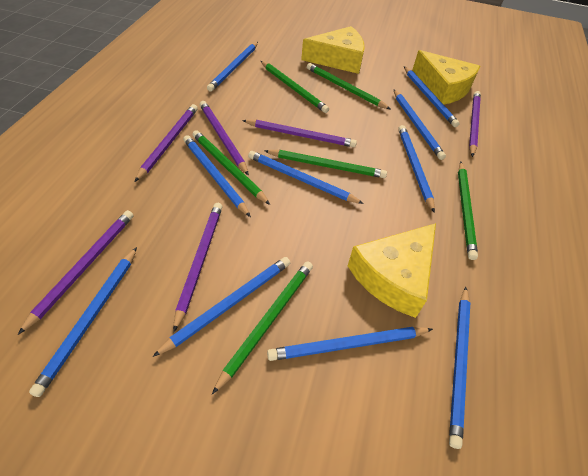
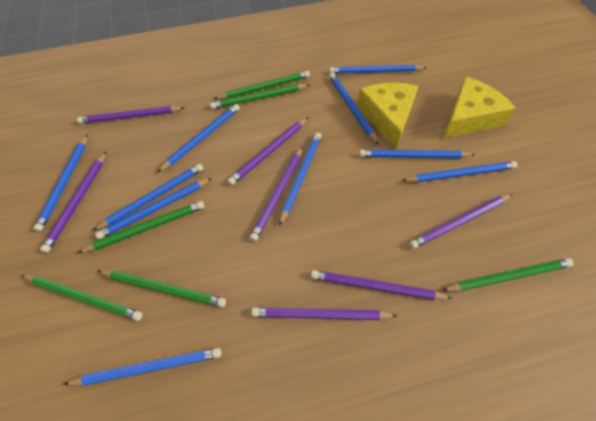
purple pencil: [18,210,134,335] [135,104,198,182] [173,203,222,332] [200,101,249,175] [242,120,357,147] [469,91,481,157] = 6 -> [40,152,106,253] [77,106,184,124] [227,117,308,185] [250,146,303,241] [251,307,398,320] [311,270,453,300] [409,194,513,249] = 7
yellow cheese: [301,26,365,74] [348,223,436,318] [412,50,480,105] = 3 -> [357,83,418,149] [443,77,516,138] = 2

